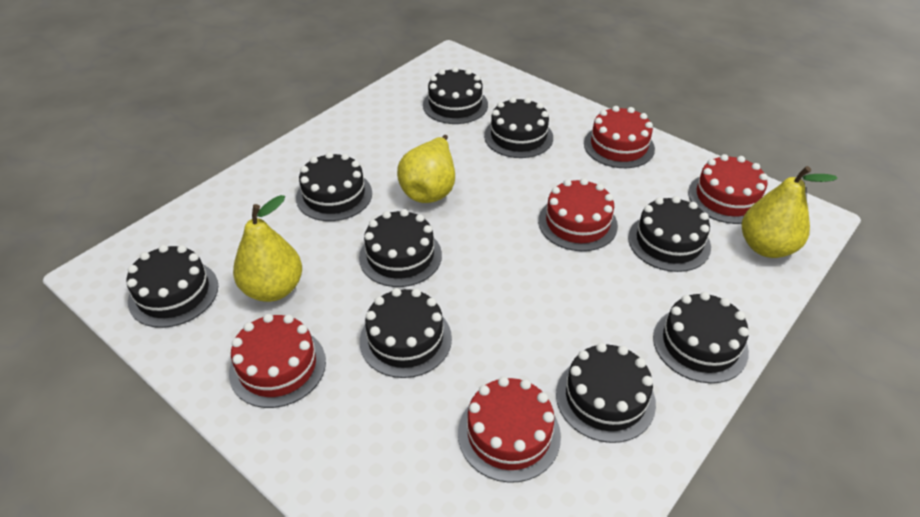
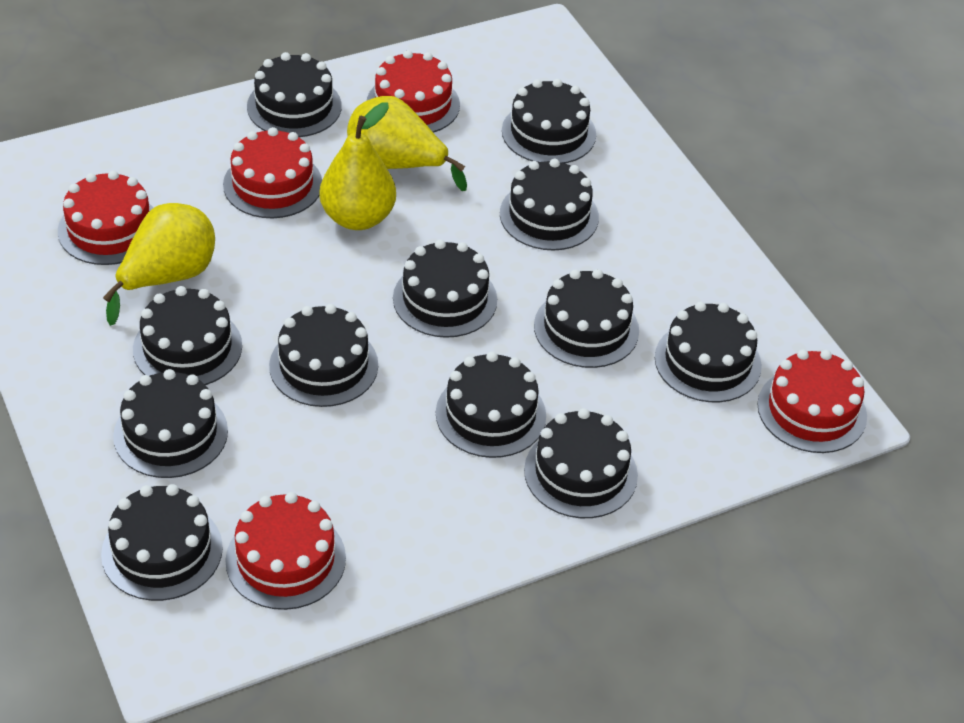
black cake: [127,245,218,328] [296,152,372,221] [359,209,442,287] [360,288,452,378] [423,67,488,124] [484,97,553,158] [556,343,656,443] [628,196,711,272] [653,292,749,383] = 9 -> [101,484,223,601] [113,369,228,478] [133,286,242,385] [247,52,342,137] [269,304,378,407] [393,239,497,338] [436,351,546,458] [500,159,599,251] [502,79,596,163] [524,408,638,518] [534,269,639,368] [655,302,762,402] = 12

